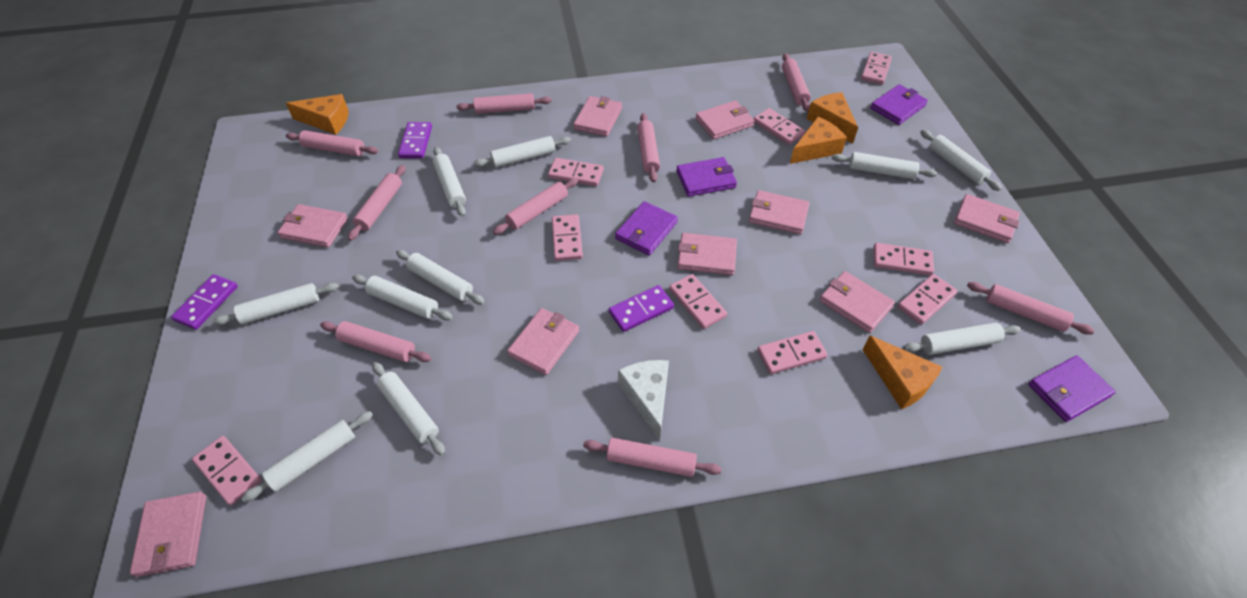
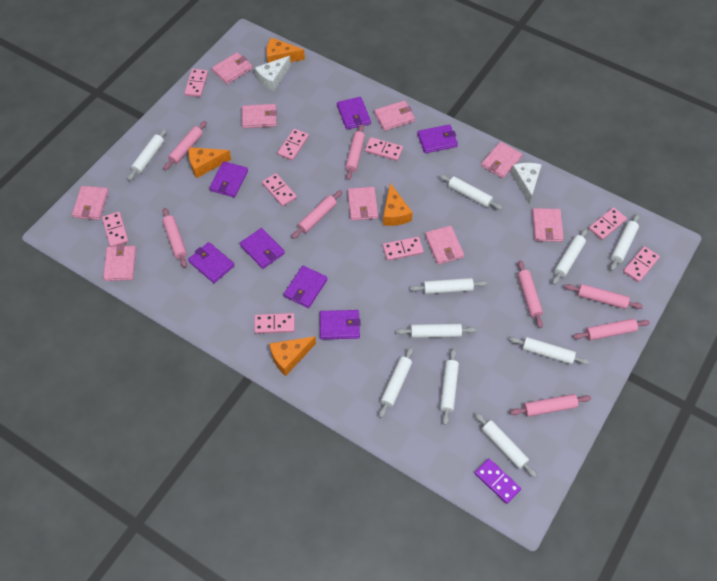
pink rolling pin: [286,130,378,156] [320,321,432,362] [348,165,406,241] [457,93,552,114] [493,178,579,235] [583,438,722,477] [637,113,660,182] [782,53,811,112] [967,282,1095,335] = 9 -> [162,208,187,268] [163,121,207,170] [292,190,342,239] [345,124,365,180] [510,394,591,417] [518,260,543,328] [565,284,643,309] [573,319,650,340] = 8
purple domino: [171,274,238,330] [398,122,432,159] [609,285,674,332] = 3 -> [475,458,521,504] = 1
purple wallet: [615,201,678,255] [676,157,737,197] [870,84,928,125] [1028,355,1116,422] = 4 -> [188,242,235,283] [210,161,248,197] [240,228,285,269] [284,266,328,308] [320,310,361,340] [337,97,371,130] [417,124,458,153] = 7
white cheese: [618,360,669,440] = 1 -> [255,56,291,91] [511,163,542,205] = 2

